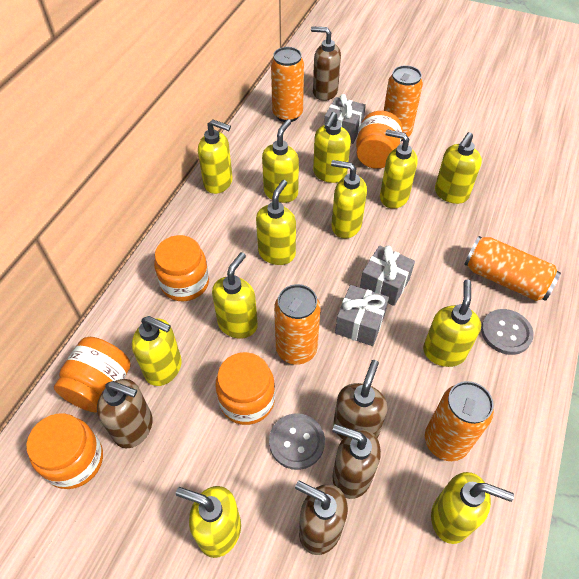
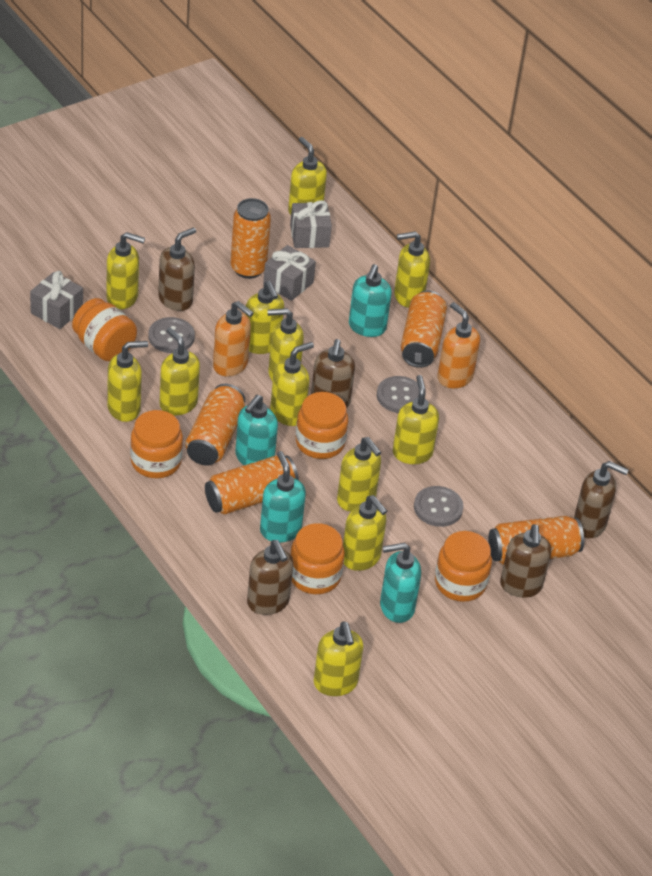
grey button: [269,413,325,470] [481,309,534,355] = 2 -> [148,317,195,353] [377,376,419,413] [414,486,464,527] = 3
orange soap dispenser: none = 0 -> [213,301,254,376] [437,302,480,389] = 2
turquoise soap dispenser: none = 0 -> [235,395,278,465] [260,451,306,542] [349,264,392,337] [380,543,421,623] = 4

